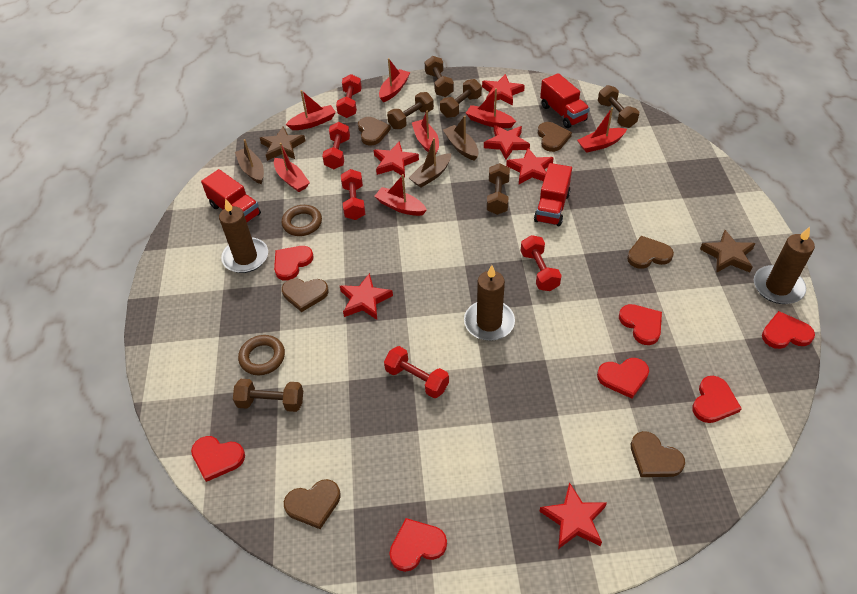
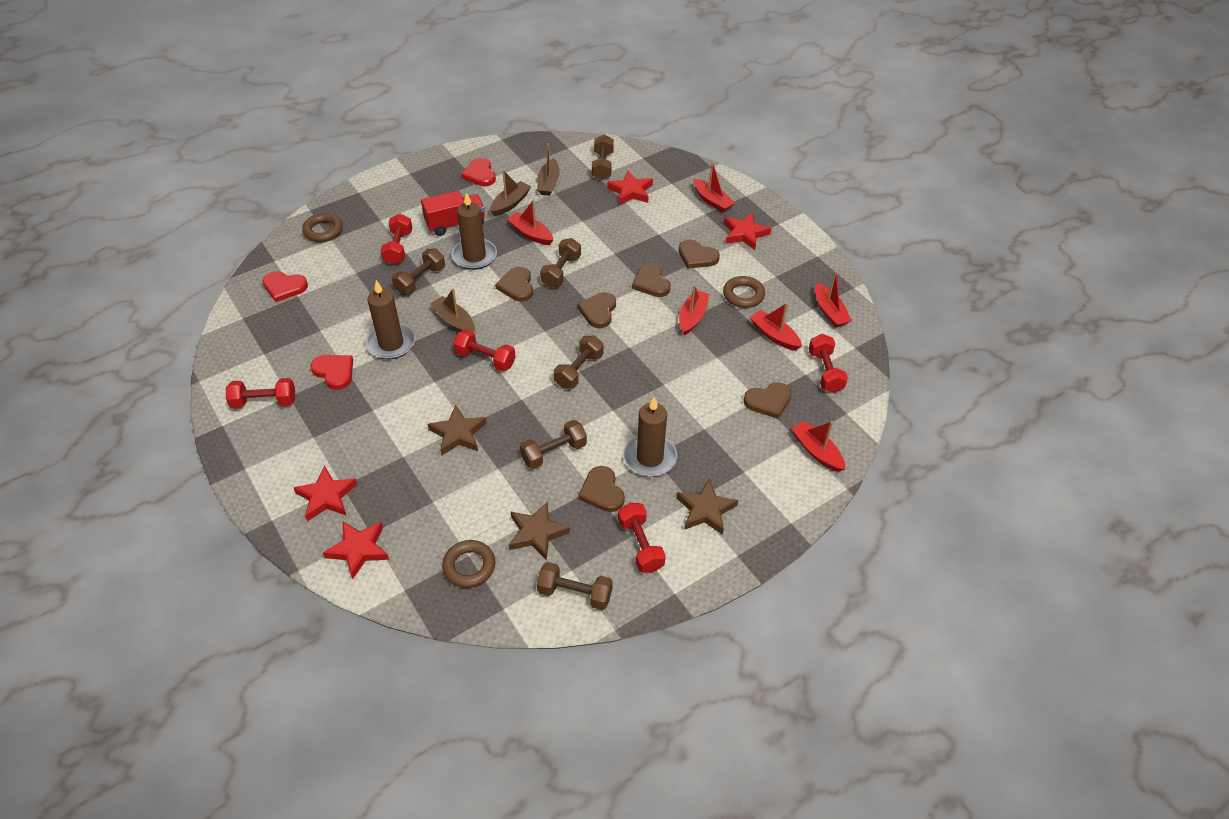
brown ring: [238,335,285,375] [281,205,322,236] = 2 -> [302,213,343,242] [442,540,495,588] [723,276,765,308] = 3
brown star: [260,127,305,161] [700,230,755,273] = 2 -> [428,405,487,456] [509,501,570,560] [676,478,738,535] = 3
red boat: [274,143,310,192] [286,90,336,130] [374,174,427,216] [379,58,410,102] [412,111,439,153] [466,88,516,128] [577,108,627,153] = 7 -> [507,200,553,245] [679,285,709,335] [694,162,735,213] [750,303,802,351] [791,421,845,472] [815,271,852,327] = 6
red heart: [191,436,245,482] [274,246,314,281] [389,518,447,572] [597,358,649,399] [619,304,662,345] [692,376,742,423] [762,311,815,349] = 7 -> [263,271,308,302] [311,355,353,390] [461,158,496,186] = 3
red star: [340,273,393,320] [374,141,419,177] [482,74,525,106] [484,125,530,160] [506,148,554,184] [539,482,607,549] = 6 -> [294,465,358,521] [323,521,389,579] [607,171,653,205] [724,213,772,250] = 4
red truck: [201,169,261,223] [534,163,572,226] [540,73,590,128] = 3 -> [421,191,485,236] = 1

